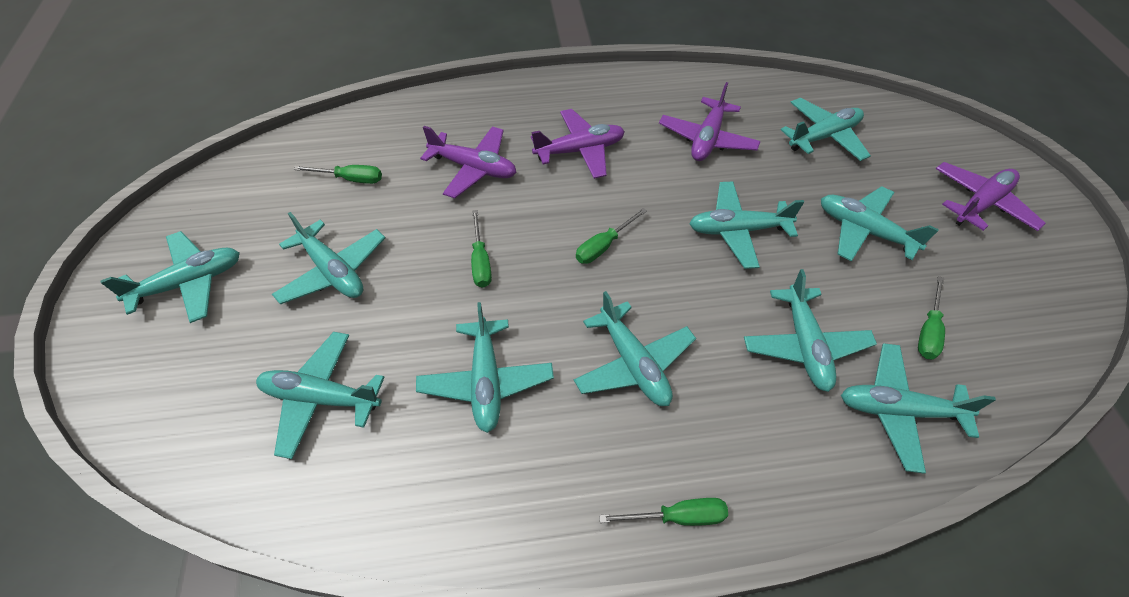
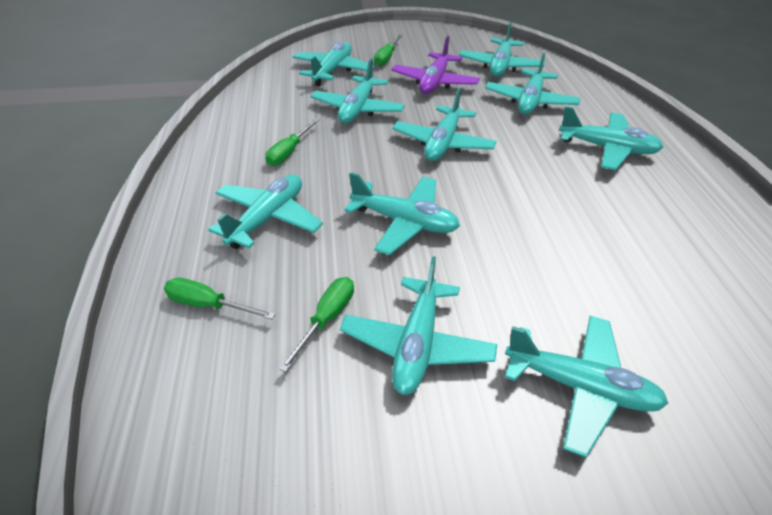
green screwdriver: [293,165,382,184] [471,210,492,288] [576,208,647,264] [599,498,728,526] [918,276,945,360] = 5 -> [164,278,276,320] [265,118,320,166] [279,277,354,372] [374,34,403,66] = 4
purple plane: [420,126,516,198] [531,109,625,179] [659,82,761,161] [936,162,1046,231] = 4 -> [391,36,480,94] = 1

